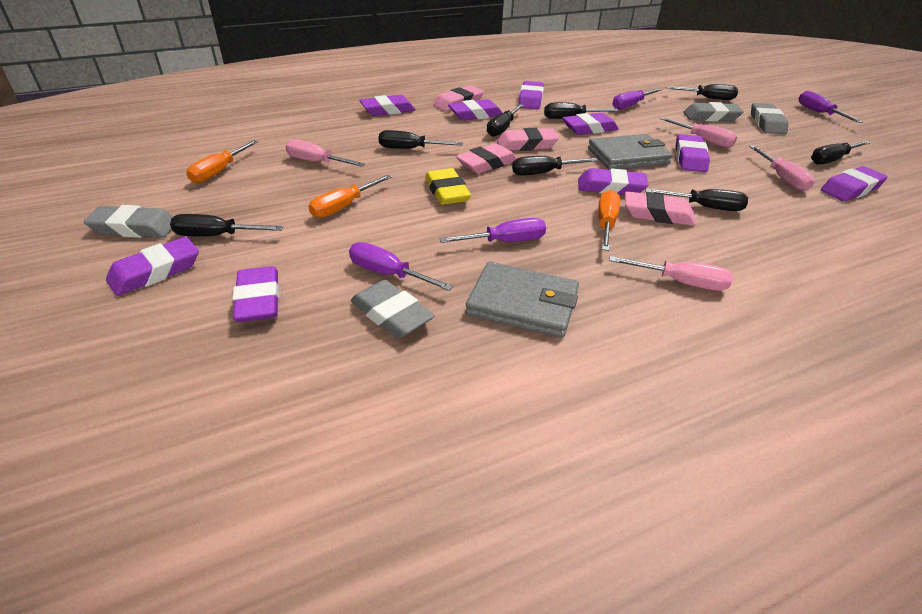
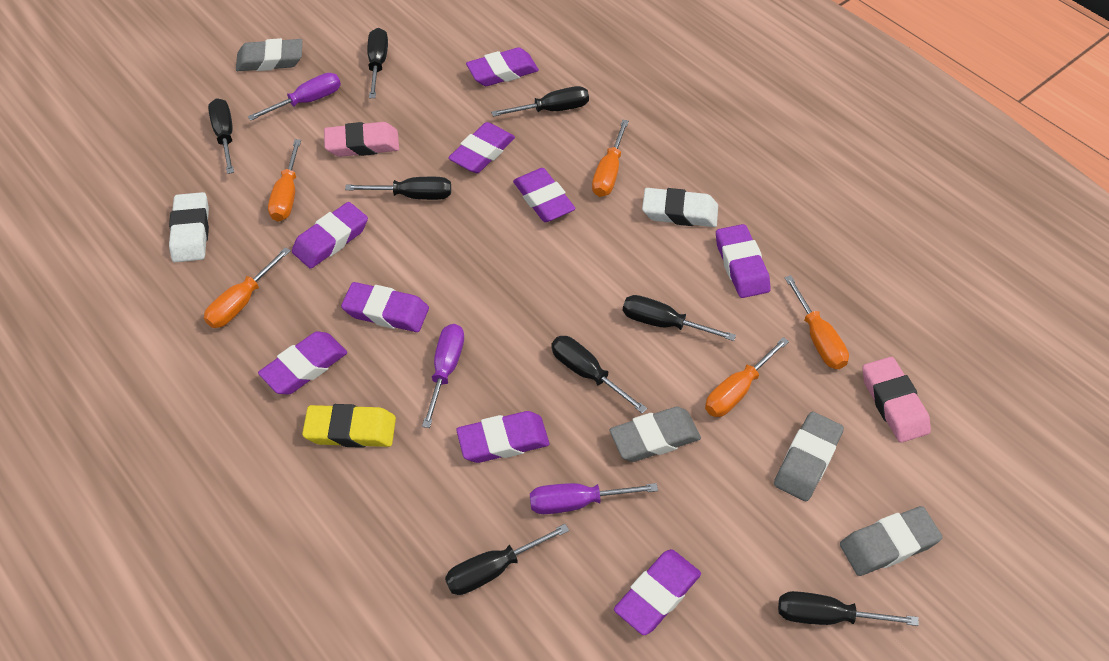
grey wallet: [465,262,579,338] [588,134,672,170] = 2 -> none = 0
orange screwdriver: [186,140,258,183] [309,175,391,218] [598,190,620,251] = 3 -> [204,247,291,328] [268,139,301,222] [592,120,629,197] [705,337,789,417] [785,275,849,369] = 5
pink eraser: [433,85,484,112] [456,143,517,174] [497,128,559,151] [625,191,696,226] = 4 -> [324,122,399,157] [862,357,931,443] = 2
pink screwdriver: [285,139,365,167] [609,256,733,291] [660,117,737,148] [749,145,815,191] = 4 -> none = 0
purple screwdriver: [349,242,453,291] [439,218,546,243] [612,88,662,110] [799,91,863,123] = 4 -> [248,73,341,121] [422,324,464,428] [530,483,658,514] = 3
white eraser: none = 0 -> [169,192,209,262] [642,188,718,227] = 2

